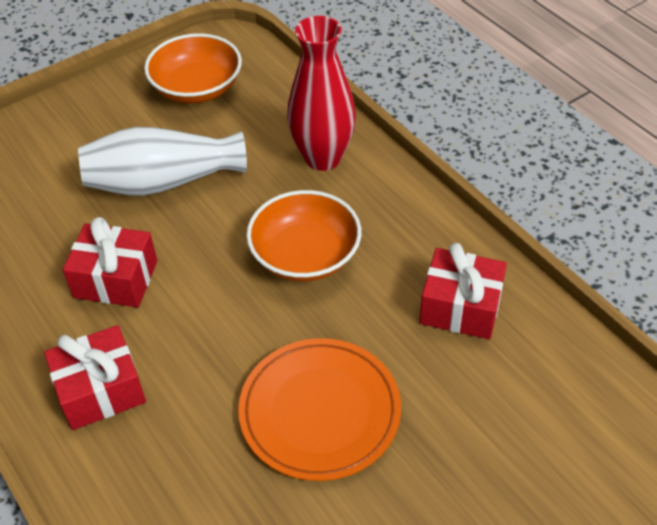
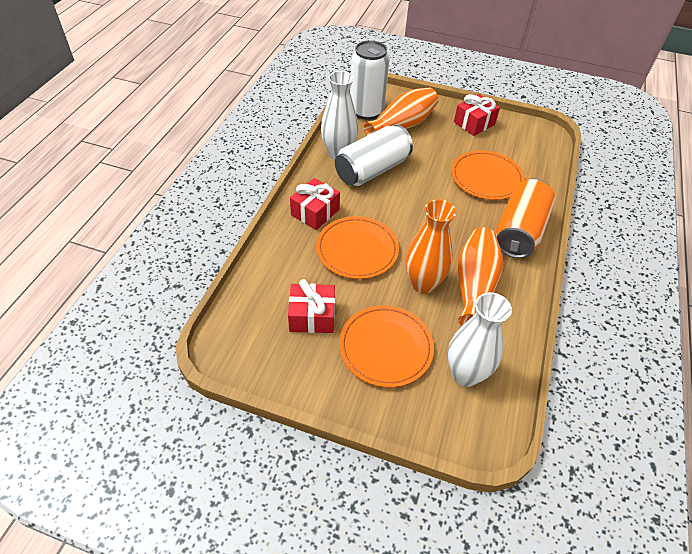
orange bowl: [144,33,242,103] [246,190,361,281] = 2 -> none = 0
orange can: none = 0 -> [496,178,556,258] = 1
orange plate: [238,338,401,481] = 1 -> [316,216,399,279] [339,305,434,387] [451,150,525,200] = 3
orange vase: none = 0 -> [364,87,438,136] [406,199,456,294] [458,227,503,326] = 3
red vase: [287,16,356,171] = 1 -> none = 0
white can: none = 0 -> [335,125,413,186] [350,40,389,120] = 2
white vase: [78,127,247,196] = 1 -> [321,71,358,160] [448,292,512,387] = 2

